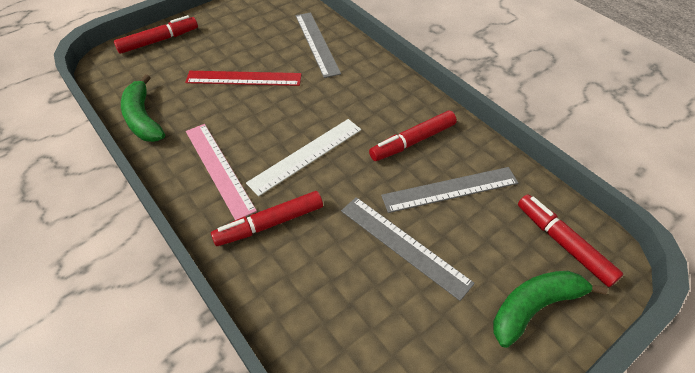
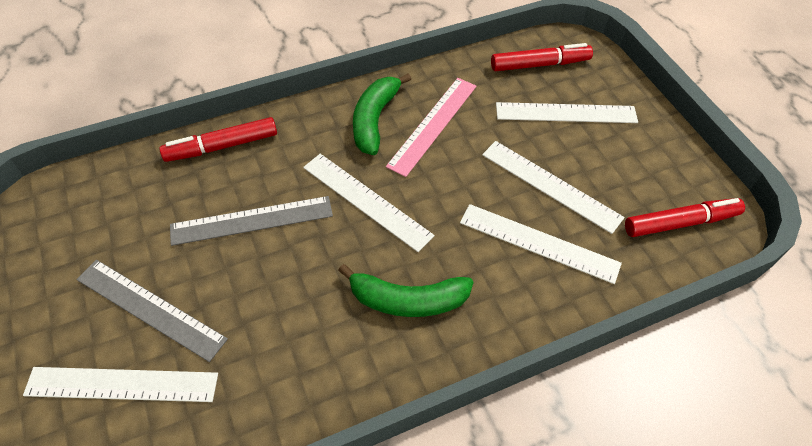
grey ruler: [296,12,341,78] [341,197,475,301] [381,167,518,213] = 3 -> [76,260,228,362] [170,196,333,246] = 2
red marker: [114,15,198,54] [211,191,323,246] [369,111,457,161] [518,194,623,287] = 4 -> [159,117,277,162] [491,43,593,71] [625,198,745,237] = 3
red ruler: [185,71,302,86] = 1 -> none = 0
white ruler: [246,119,361,196] = 1 -> [23,367,218,402] [303,154,435,252] [460,204,622,284] [482,141,625,234] [496,102,638,123] = 5

